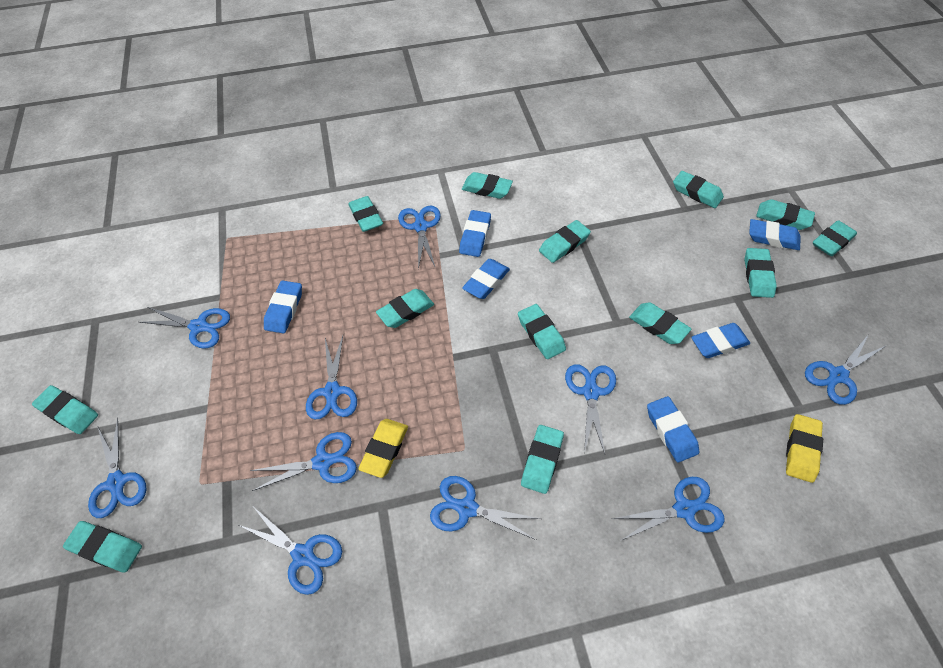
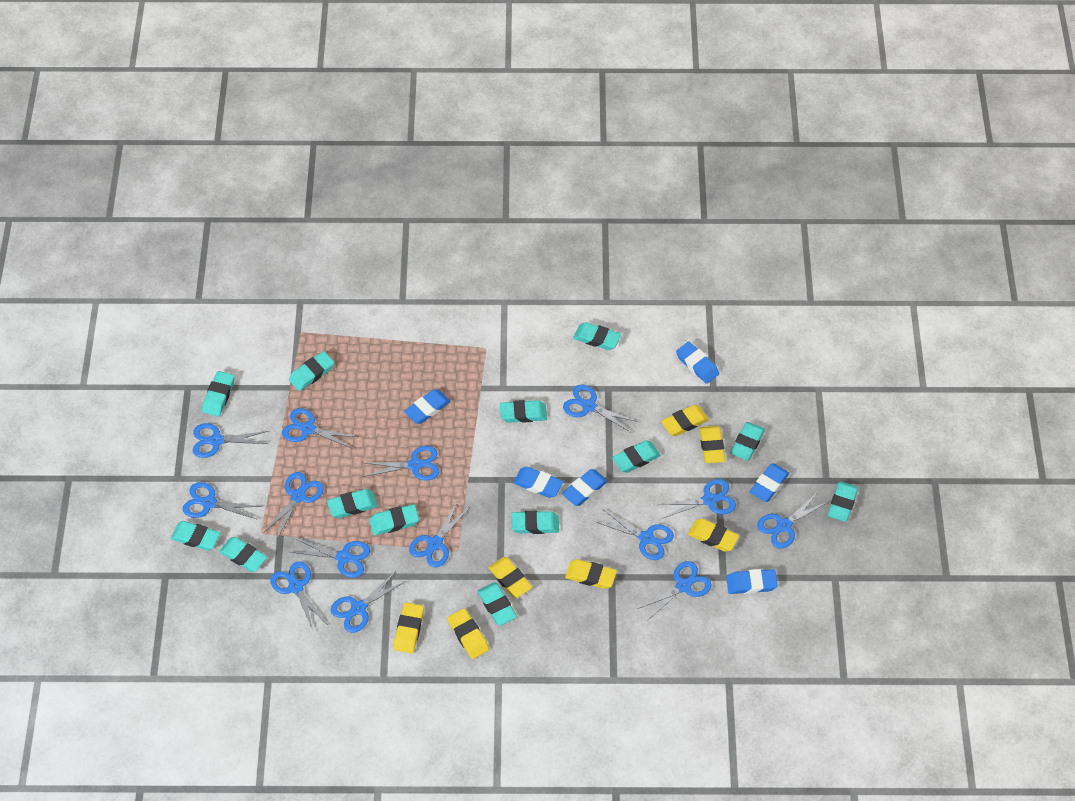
blue scissors: [88,418,147,518] [139,307,230,349] [239,508,342,595] [250,432,357,491] [306,336,357,419] [398,206,441,269] [430,476,541,540] [565,364,616,454] [612,477,725,541] [805,334,887,405] = 10 -> [183,482,262,519] [193,423,268,458] [263,472,324,539] [270,561,328,630] [282,408,358,449] [290,538,370,578] [331,571,406,633] [363,446,439,481] [409,500,470,568] [563,384,638,432] [596,510,674,560] [637,561,712,621] [658,479,736,518] [757,492,828,548] = 14
yellow eraser: [358,419,408,478] [786,414,823,483] = 2 -> [393,602,424,654] [448,608,489,659] [488,557,532,598] [565,559,617,589] [661,405,709,436] [688,519,739,552] [699,426,725,463] = 7

